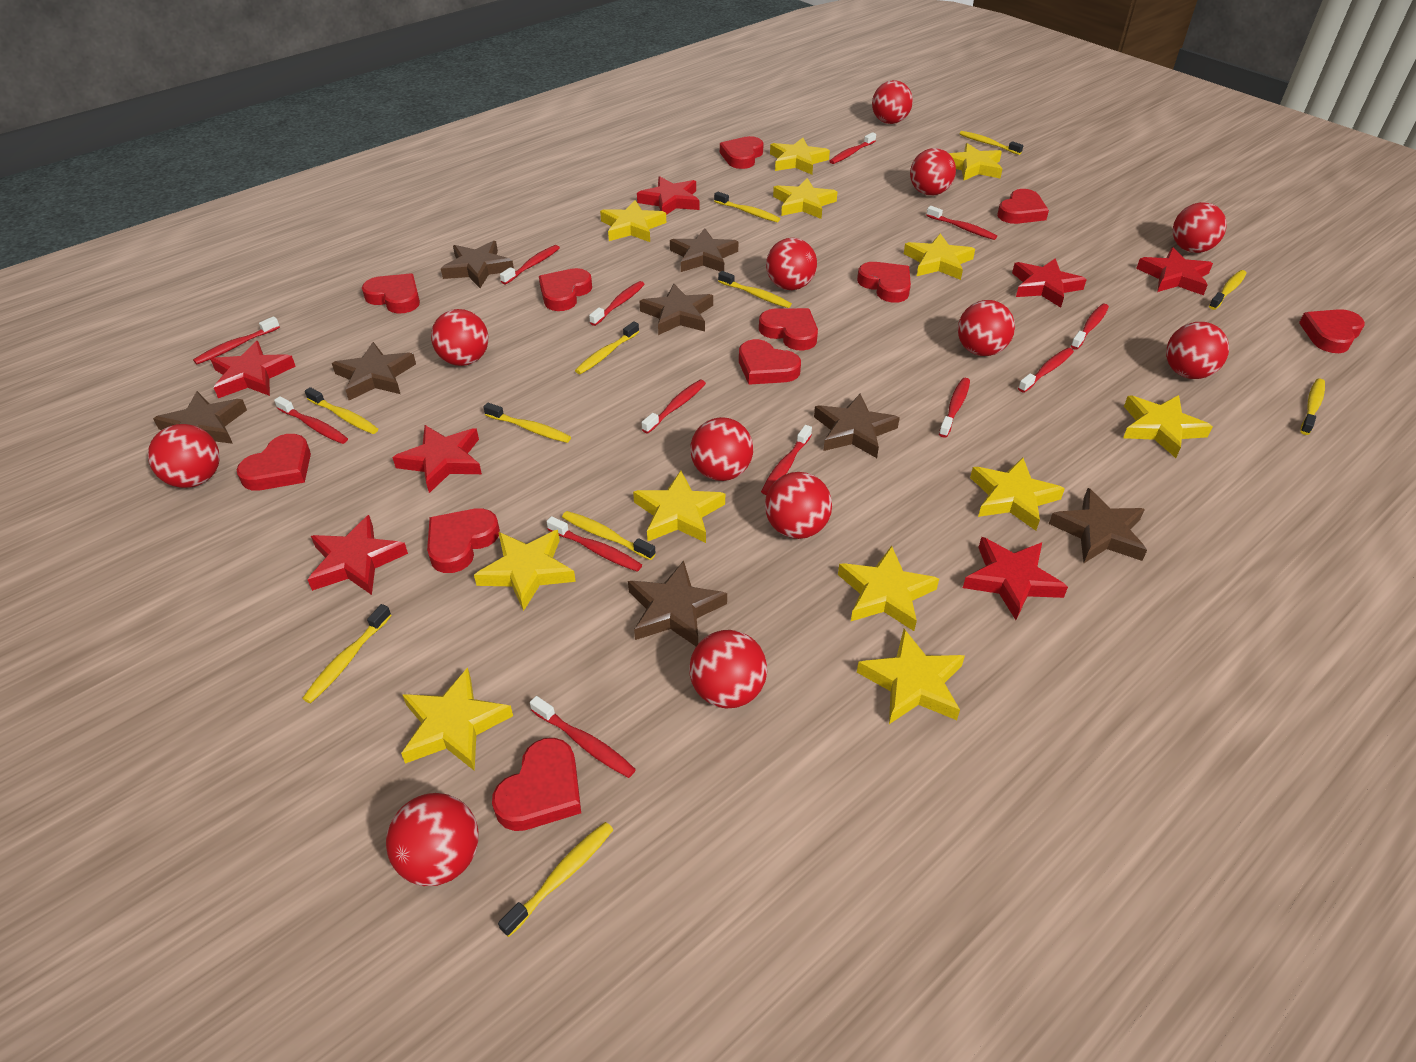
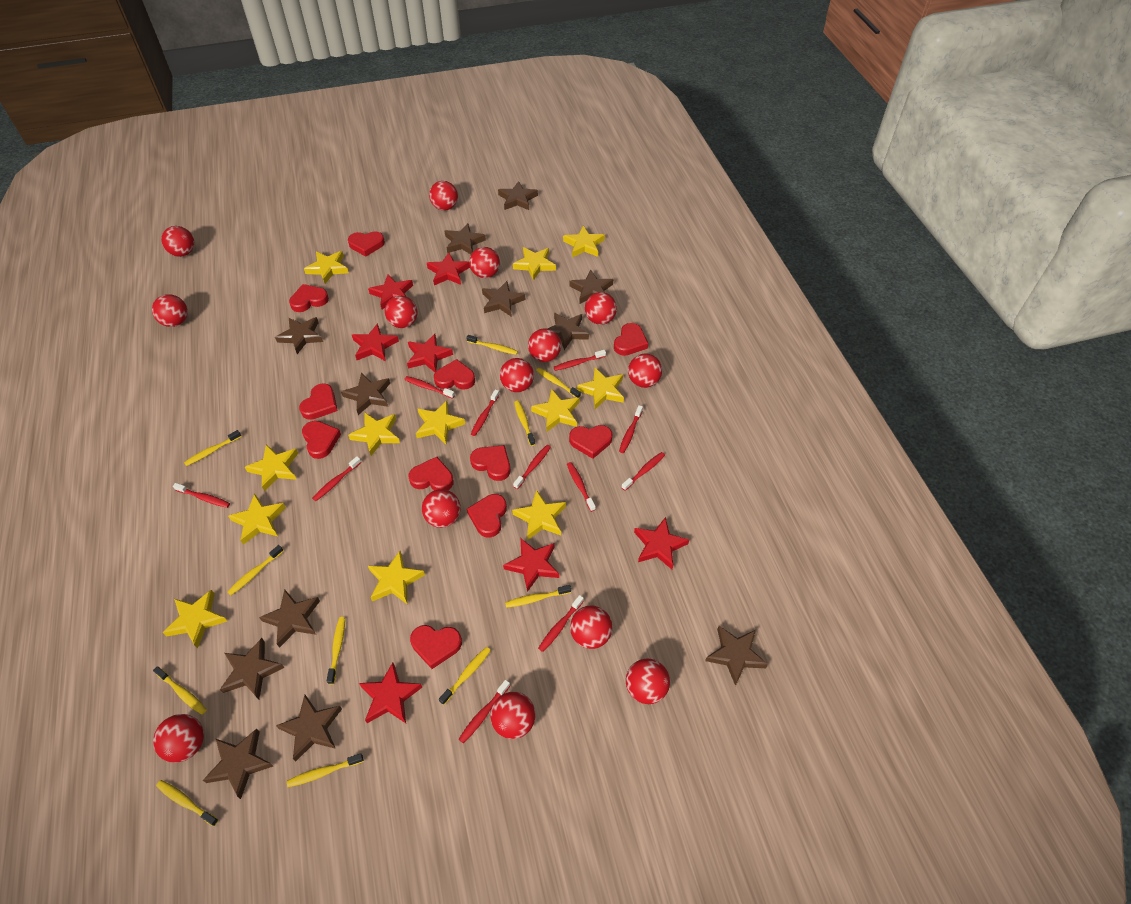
brown star: [153,391,247,444] [332,342,416,400] [441,241,514,288] [628,561,727,646] [640,284,713,335] [670,228,739,272] [814,394,900,458] [1049,488,1147,563] = 8 -> [203,729,273,799] [220,638,284,699] [259,589,320,648] [275,317,323,354] [276,695,342,761] [341,373,390,415] [445,223,486,254] [482,281,525,316] [498,181,538,210] [547,312,589,350] [570,269,613,304] [705,626,768,686] = 12
red ball: [148,424,220,488] [386,793,479,886] [431,309,489,366] [689,630,767,708] [690,417,753,481] [765,472,832,539] [766,238,817,290] [872,80,913,124] [910,148,956,196] [958,300,1015,356] [1166,322,1229,379] [1173,202,1227,253] = 12 -> [152,294,188,327] [153,714,204,763] [161,226,194,257] [385,296,417,328] [422,489,461,528] [429,181,458,210] [469,247,500,278] [490,692,536,739] [500,358,534,392] [528,329,561,362] [570,606,613,649] [585,292,617,325] [626,658,670,704] [628,353,662,388] = 14
red toothbrush: [193,316,280,364] [274,396,348,444] [500,245,560,285] [530,696,636,778] [546,516,642,572] [589,281,645,326] [641,380,706,434] [761,425,812,495] [829,132,876,164] [926,206,997,240] [939,378,970,438] [1018,348,1074,393] [1071,304,1109,349] = 13 -> [173,483,230,508] [312,456,361,501] [405,376,455,399] [459,680,510,743] [471,389,500,436] [513,445,551,489] [538,595,584,652] [554,350,606,371] [567,462,596,512] [619,405,643,453] [621,452,665,491] = 11

